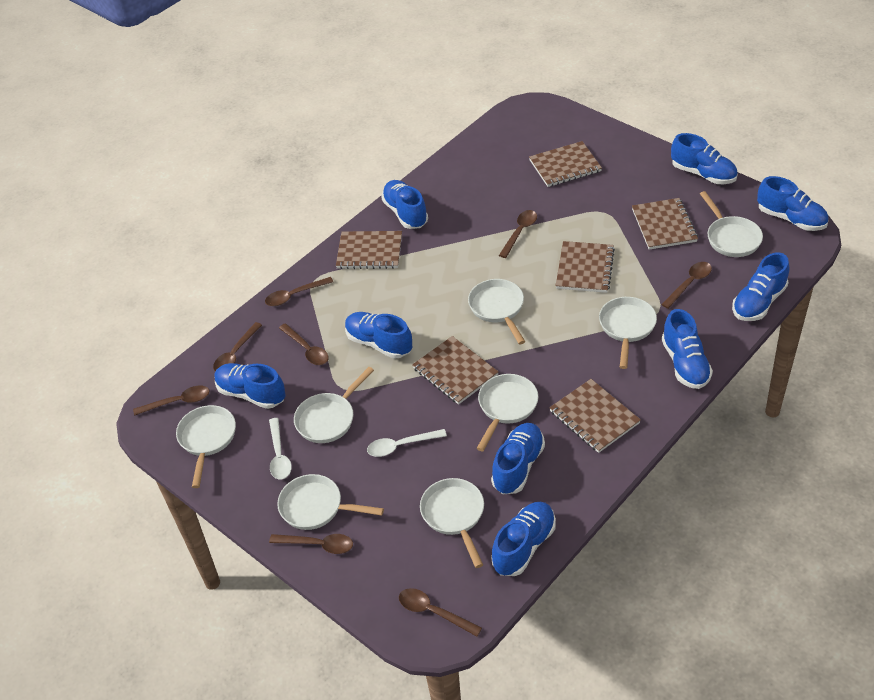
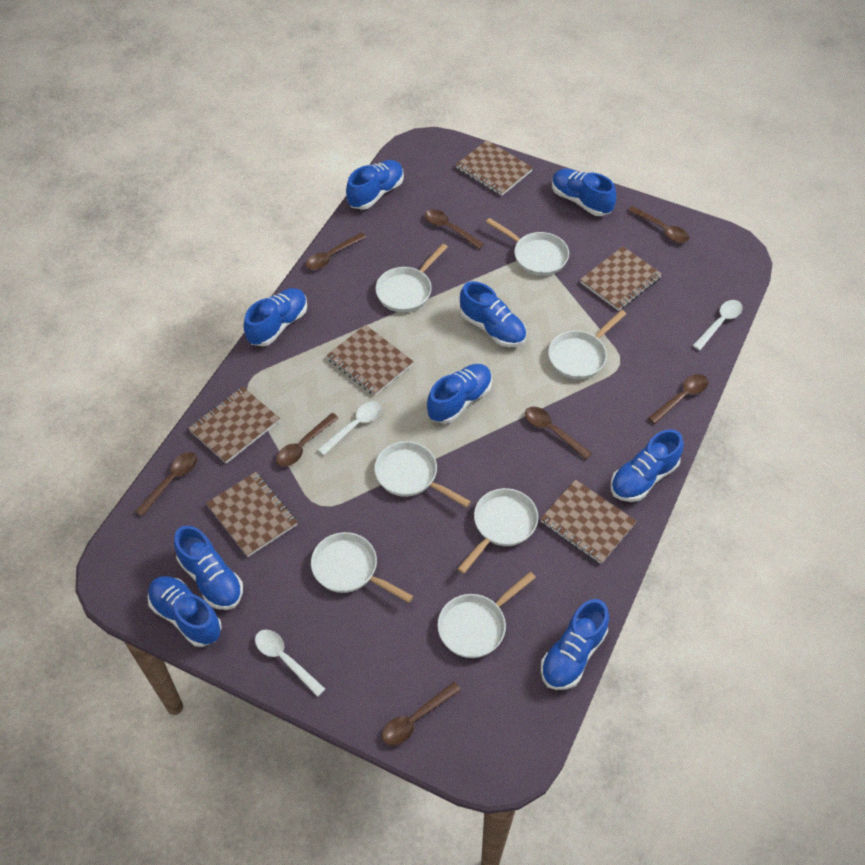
white pan: [176,405,236,488] [277,474,384,530] [294,367,374,443] [420,478,484,568] [468,279,526,344] [476,374,538,451] [599,297,657,369] [700,191,763,257] = 8 -> [311,532,413,603] [374,441,471,507] [375,244,448,313] [437,572,536,658] [458,488,538,574] [486,218,569,276] [548,310,626,380] = 7
white spoon: [269,418,292,480] [367,429,447,457] = 2 -> [255,630,325,697] [317,401,382,455] [693,300,743,350] = 3

